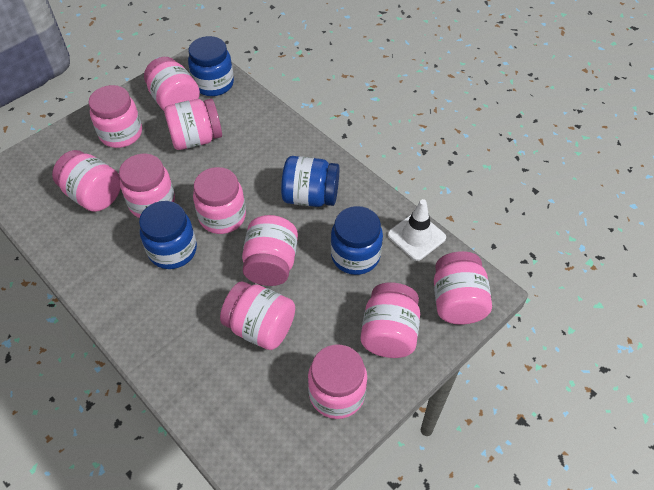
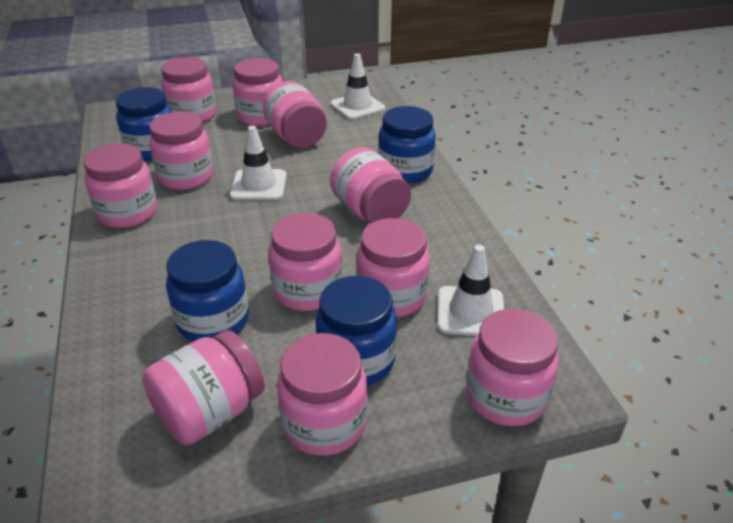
white traffic cone: [388,199,446,261] = 1 -> [230,126,287,200] [330,53,385,120] [438,245,504,336] = 3

